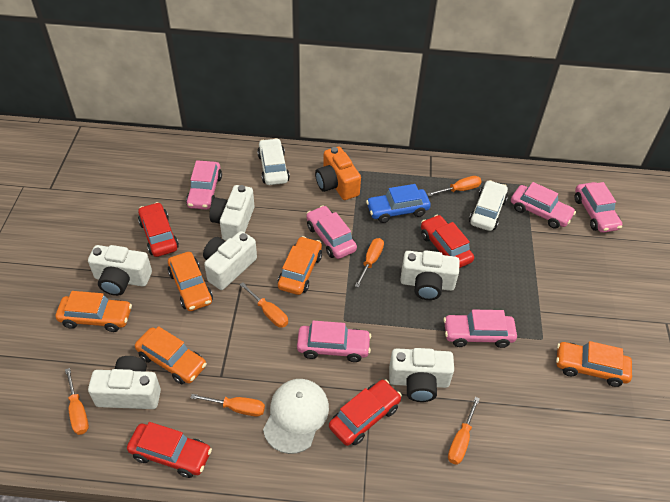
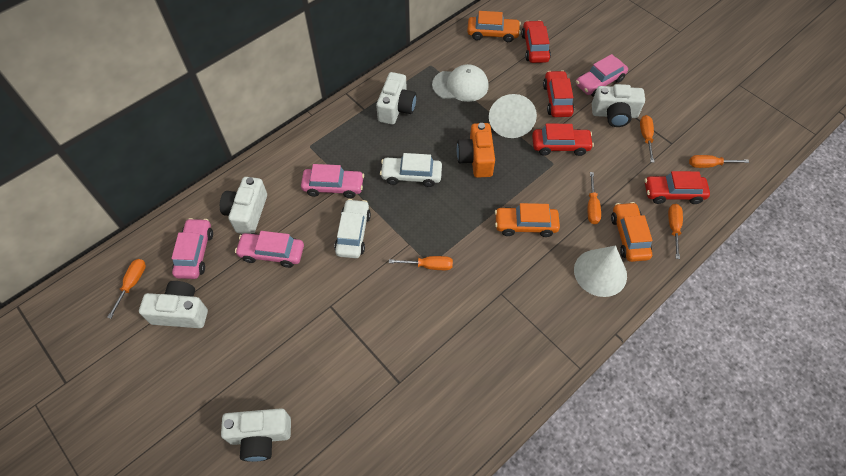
blue car: [366,184,431,223] = 1 -> none = 0
orange car: [56,291,132,332] [135,326,207,384] [168,252,213,311] [278,236,322,295] [556,341,632,387] = 5 -> [467,11,521,42] [495,203,560,237] [611,202,653,262] = 3
pink car: [186,160,222,210] [297,321,371,362] [306,205,357,259] [444,310,517,348] [511,182,576,229] [575,182,622,233] = 6 -> [171,218,213,279] [235,231,304,268] [301,164,364,198] [576,54,628,97] = 4
white camera: [88,245,152,296] [88,356,161,409] [203,231,257,290] [209,185,254,240] [389,348,454,402] [401,250,460,300] = 6 -> [139,281,208,328] [220,177,267,234] [221,408,291,462] [376,72,417,125] [592,84,645,127] = 5
white cone: none = 0 -> [489,94,537,138] [574,246,627,297] = 2

